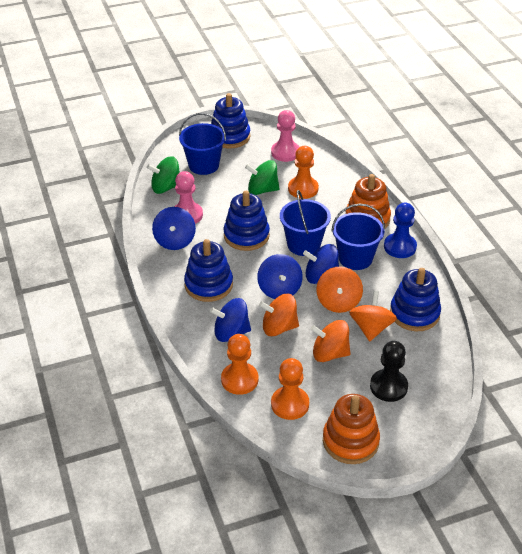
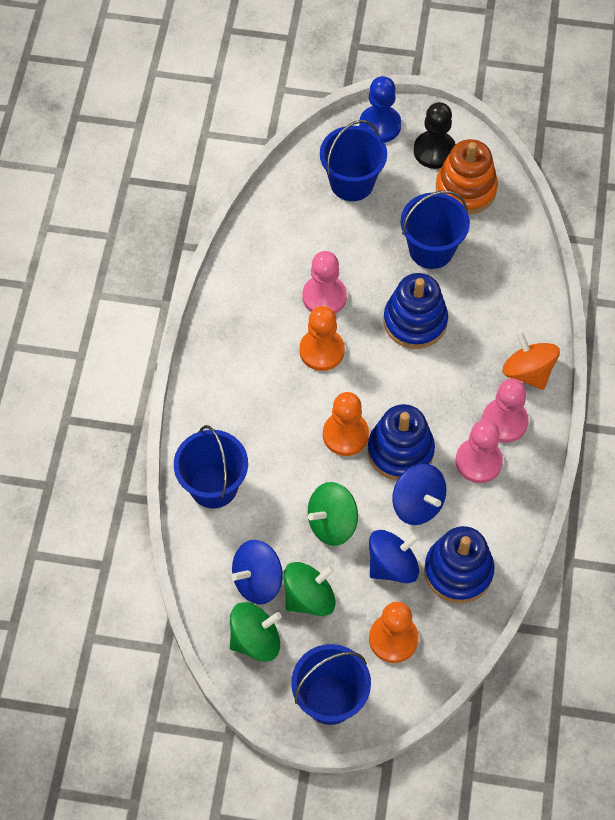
blue bucket: [179,113,226,175] [280,190,331,256] [332,204,385,270] = 3 -> [174,425,248,508] [291,644,371,725] [320,120,387,201] [401,191,470,269] = 4
blue spinning top: [152,207,196,250] [210,298,251,342] [257,254,303,299] [303,244,339,284] = 4 -> [231,540,283,604] [369,530,419,583] [392,464,446,525] = 3
blue stacking toy: [184,239,233,302] [211,93,250,149] [223,191,270,251] [390,268,441,331] = 4 -> [368,404,435,481] [384,273,448,349] [424,526,494,603] = 3
green spinning top: [147,156,180,194] [245,160,280,195] = 2 -> [230,602,282,662] [284,562,335,616] [308,482,358,546] = 3
orange spinning top: [259,294,299,336] [311,320,351,362] [316,267,363,313] [349,291,397,341] = 4 -> [502,332,560,390] = 1
orange stacking toy: [323,394,380,464] [346,174,391,228] = 2 -> [436,139,498,214] = 1
pink pawn: [174,171,203,224] [271,110,299,162] = 2 -> [302,251,347,314] [455,419,503,483] [482,378,529,443] = 3

